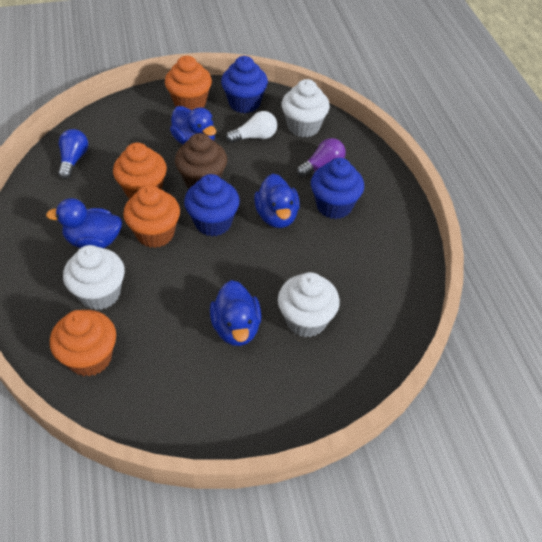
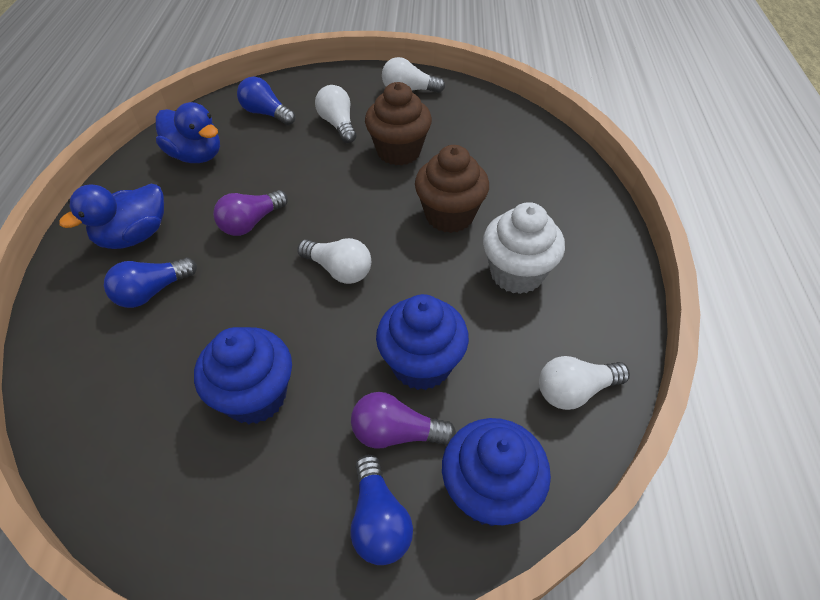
blue duck: [46,198,122,248] [170,106,216,145] [210,280,261,346] [254,174,300,228] = 4 -> [59,183,164,249] [156,102,220,163] = 2
blue light bulb: [58,129,88,179] = 1 -> [104,258,197,308] [237,77,295,125] [350,455,413,565] = 3
brown cupcake: [175,133,227,189] = 1 -> [365,82,432,166] [415,145,489,233] = 2
orange cupcake: [50,310,116,377] [113,143,167,199] [123,185,180,248] [165,56,212,110] = 4 -> none = 0
purple light bulb: [297,138,346,177] = 1 -> [213,190,288,236] [351,392,456,449] = 2
white cupcake: [63,245,125,310] [278,272,340,337] [282,79,330,138] = 3 -> [483,202,565,294] = 1
white light bulb: [226,111,277,143] = 1 -> [297,238,371,284] [315,85,356,143] [382,57,445,93] [539,356,630,410] = 4

